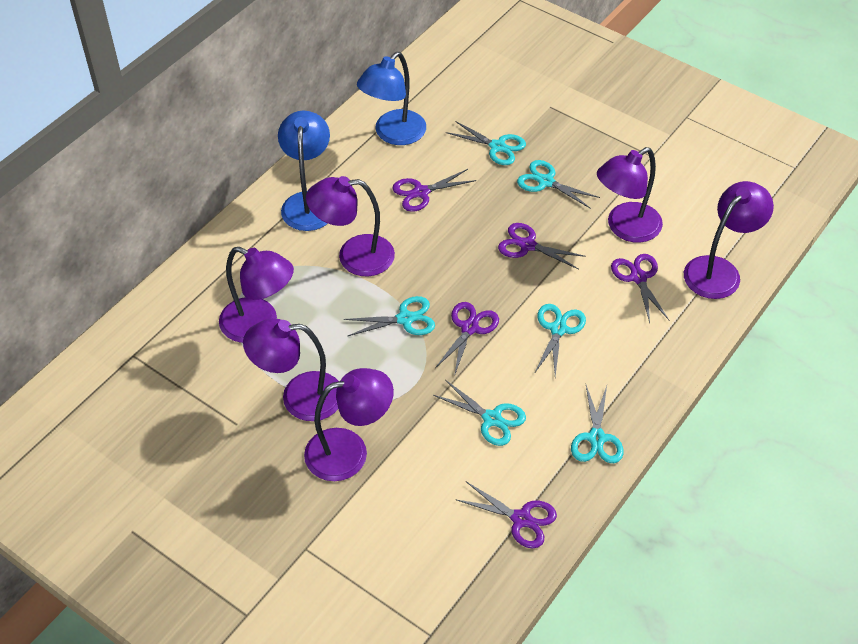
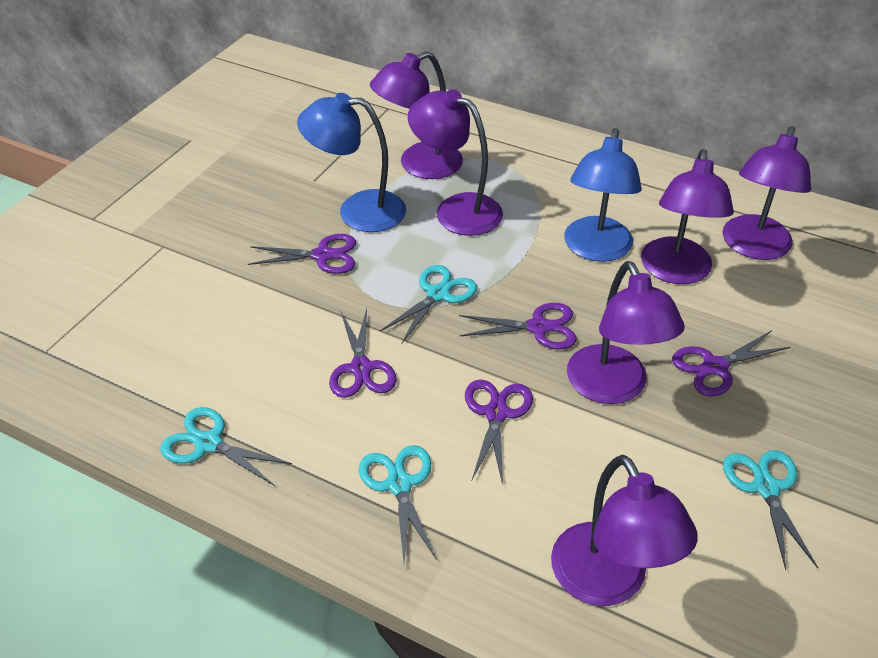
turquoise scissors: [344,296,435,336] [433,380,526,446] [446,121,526,165] [517,160,600,209] [534,304,586,377] [571,385,624,463] = 6 -> [160,407,292,486] [359,445,437,562] [380,265,477,344] [723,450,818,570] = 4

